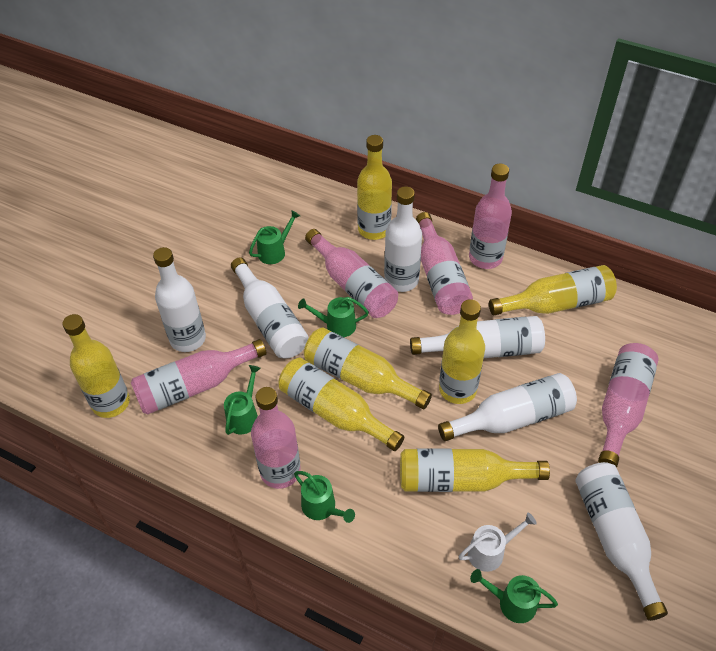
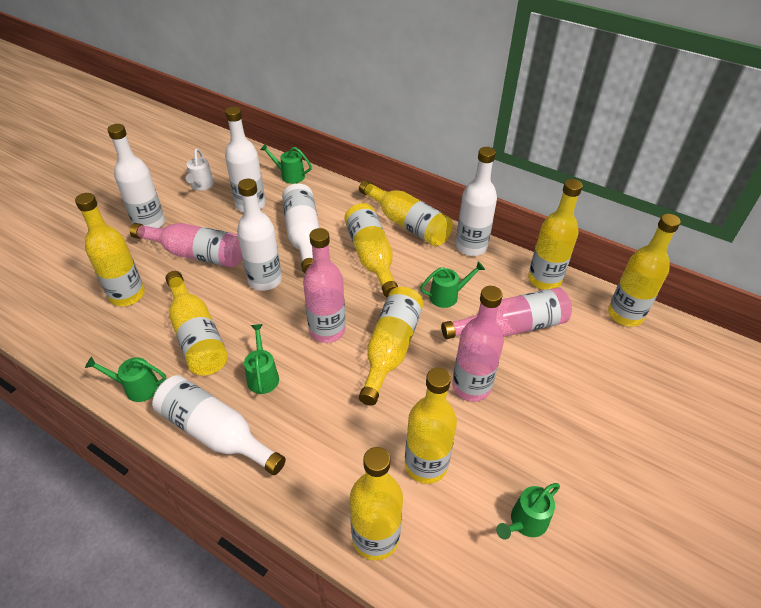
pink bottle: [131,339,267,415] [251,387,301,489] [305,229,398,318] [416,212,473,315] [469,164,512,269] [598,343,659,468] = 6 -> [130,223,242,268] [303,228,346,343] [441,287,572,339] [452,286,504,402] = 4
yellow bottle: [62,314,130,418] [278,358,404,451] [304,328,432,409] [357,135,392,240] [400,449,550,492] [439,299,485,404] [489,265,617,315] = 7 -> [75,193,145,306] [165,271,228,376] [344,203,398,297] [350,447,403,561] [359,180,453,247] [359,287,424,406] [405,368,457,484] [528,179,583,290] [608,214,681,327] = 9

